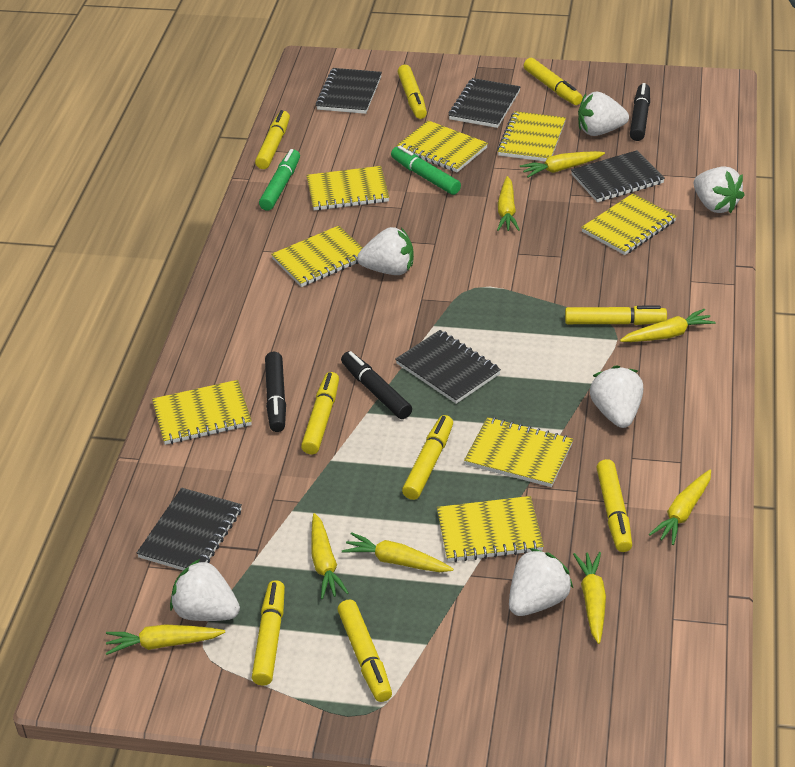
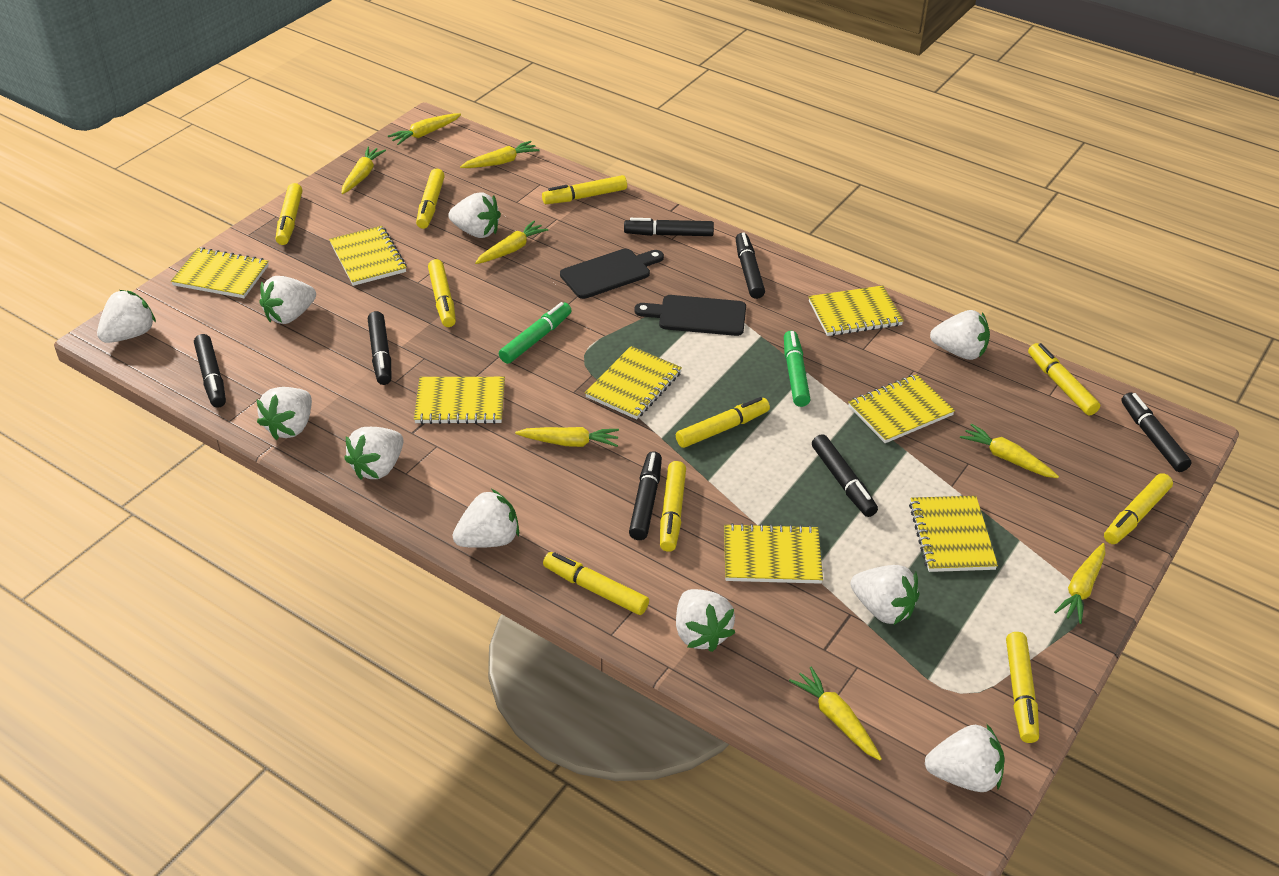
black cutting board: none = 0 -> [560,249,664,299] [634,295,746,336] = 2
black marker: [265,352,286,432] [341,351,412,419] [630,83,650,141] = 3 -> [194,334,226,408] [368,311,392,385] [624,218,714,236] [629,451,662,540] [736,233,765,299] [812,434,878,517] [1121,392,1192,472] = 7
black notebook: [137,488,242,570] [316,68,382,114] [396,330,501,404] [449,78,521,128] [571,150,665,202] = 5 -> none = 0
white strawberry: [170,559,240,621] [357,227,414,275] [509,548,573,616] [578,92,629,136] [590,365,643,428] [694,166,745,213] = 6 -> [97,290,156,343] [256,387,312,440] [259,276,316,324] [344,427,403,480] [448,192,501,238] [453,489,519,548] [676,589,735,652] [850,565,919,625] [925,724,1005,792] [930,310,990,360] = 10
yellow marker: [252,580,285,686] [255,110,290,169] [301,372,339,454] [337,599,392,702] [398,65,427,119] [402,415,453,500] [524,58,583,105] [565,306,667,325] [596,459,632,552] = 9 -> [276,183,302,245] [416,169,445,229] [428,259,456,327] [542,175,627,204] [543,552,649,615] [660,461,686,552] [676,397,770,448] [1006,632,1039,743] [1028,343,1100,416] [1104,473,1173,544] = 10

